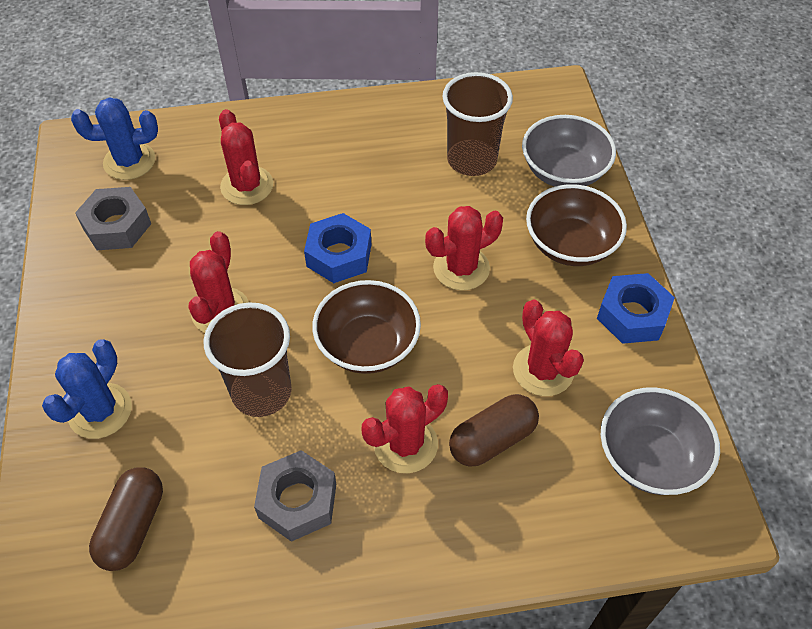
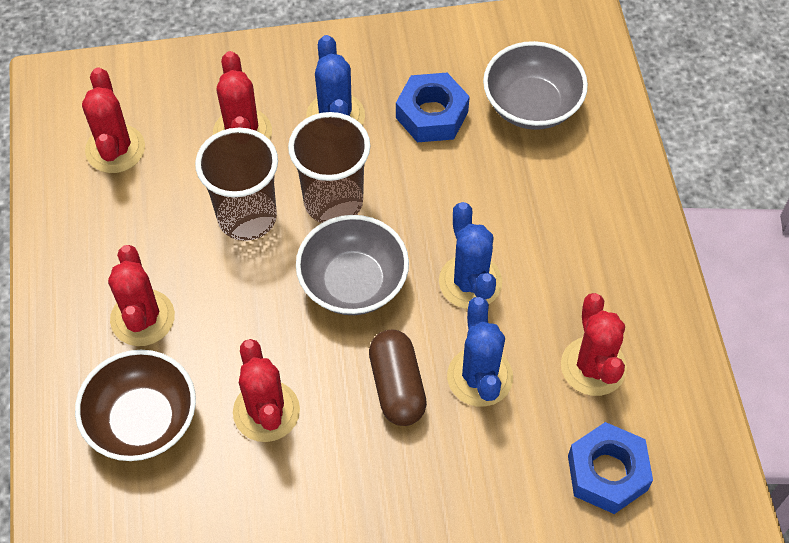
blue cactus: [42,339,132,439] [71,97,158,180] = 2 -> [306,35,365,125] [439,202,502,309] [447,297,513,407] = 3
brown bowl: [312,280,421,374] [526,184,627,266] = 2 -> [75,350,196,461] = 1
brown capsule: [89,467,163,571] [449,394,539,467] = 2 -> [369,330,427,426] = 1
grey nut: [75,187,151,250] [254,450,336,542] = 2 -> none = 0

